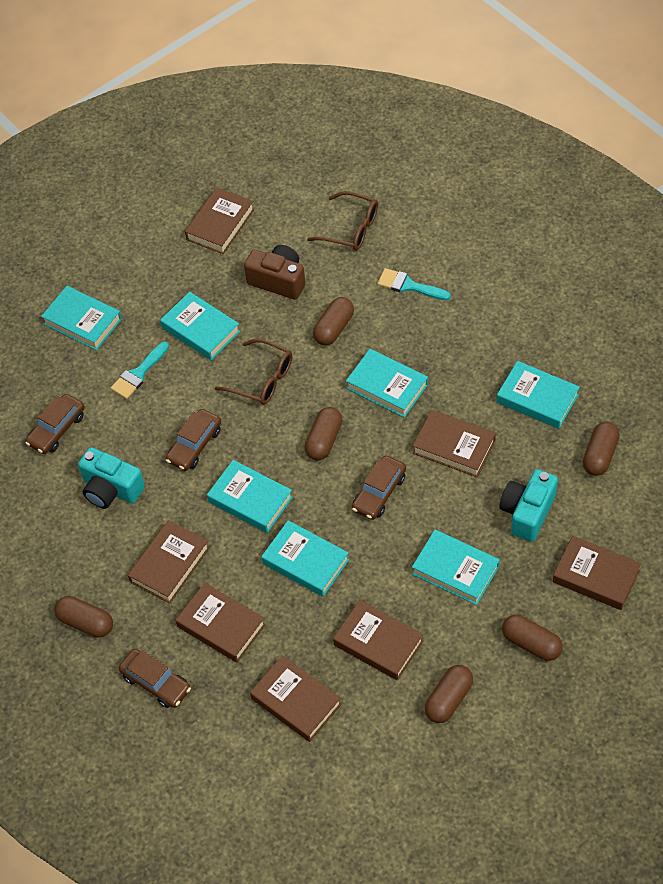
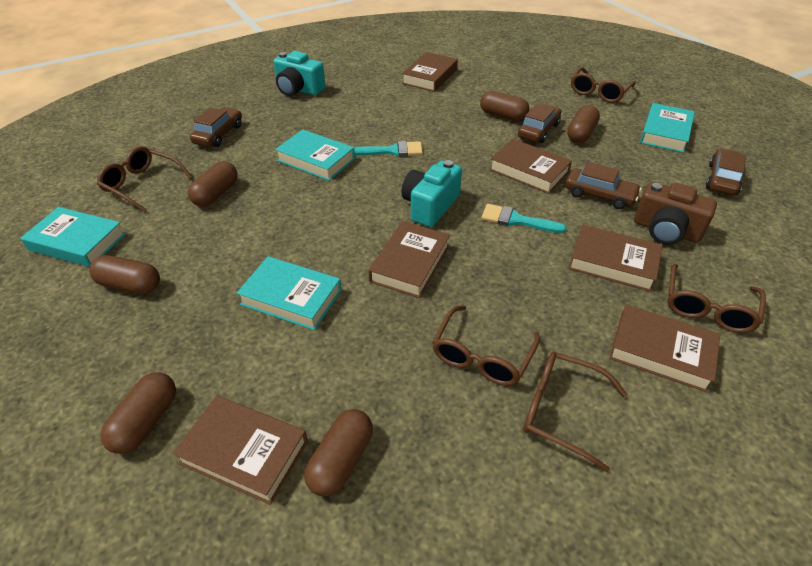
brown book: [128,520,210,604] [176,583,266,663] [185,187,254,254] [250,655,342,742] [333,600,423,680] [413,410,496,477] [553,536,641,610] = 7 -> [172,395,308,505] [368,221,450,298] [402,52,458,92] [489,139,572,194] [568,225,662,292] [609,305,720,392] = 6
brown glasses: [215,339,293,405] [307,191,378,251] = 2 -> [97,146,193,212] [432,305,540,386] [523,352,628,472] [571,67,636,103] [667,264,766,333] = 5
turquoise book: [41,286,122,350] [160,292,240,360] [207,460,293,533] [261,520,349,597] [346,349,428,418] [412,530,500,605] [497,361,580,429] = 7 -> [20,207,126,267] [237,256,342,330] [275,129,355,181] [640,103,695,153] = 4

